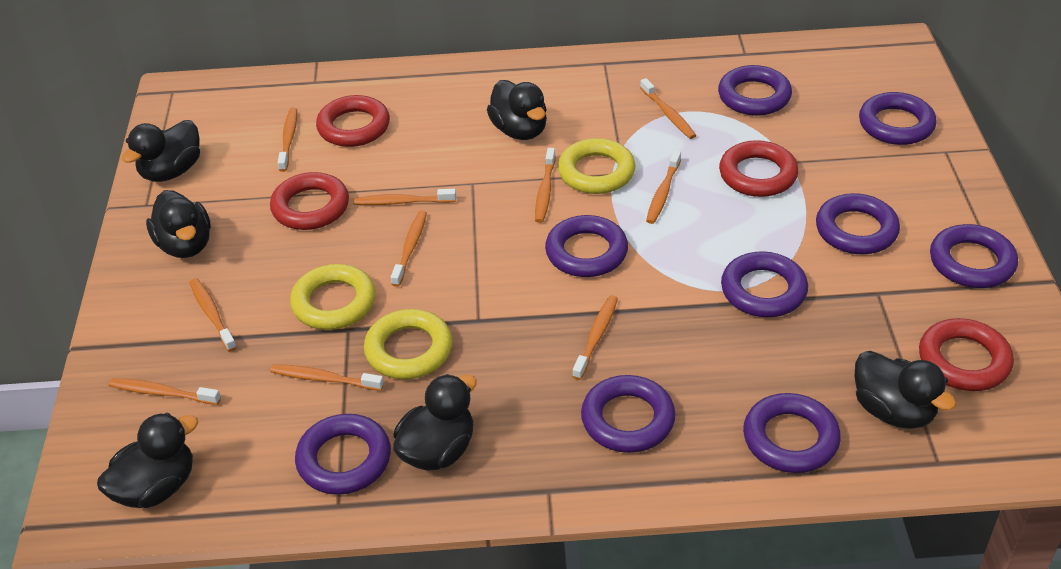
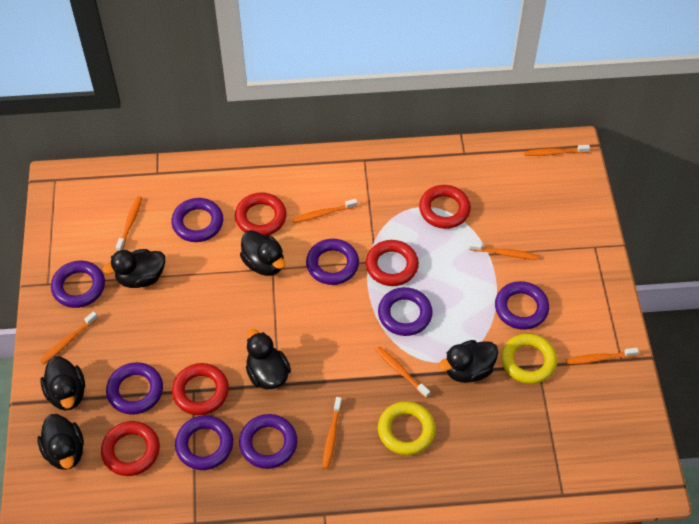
orange toothbrush: [109,378,221,405] [189,278,237,352] [270,364,384,391] [278,108,297,172] [353,189,456,205] [391,210,427,287] [535,148,556,223] [572,295,618,380] [640,78,696,139] [646,150,681,224] = 10 -> [40,311,98,365] [116,196,142,251] [292,199,358,223] [322,397,342,469] [376,346,430,398] [469,242,538,260] [524,145,590,156] [566,348,639,365] = 8
purple ring: [295,414,391,495] [545,215,628,277] [581,375,676,453] [718,65,792,116] [721,251,808,317] [743,393,841,473] [816,193,900,254] [859,92,936,145] [930,224,1018,288] = 9 -> [51,260,105,308] [106,362,163,415] [171,198,223,242] [175,415,233,470] [239,414,297,469] [306,239,359,285] [378,287,433,336] [495,281,549,330] = 8
red ring: [270,172,349,230] [316,95,390,147] [719,140,798,197] [919,318,1014,391] = 4 -> [101,421,160,476] [172,363,229,415] [235,193,287,236] [366,240,419,286] [419,185,471,229] = 5
yellow ring: [290,264,376,330] [364,309,453,379] [558,138,635,194] = 3 -> [378,401,436,455] [501,333,557,384] = 2

